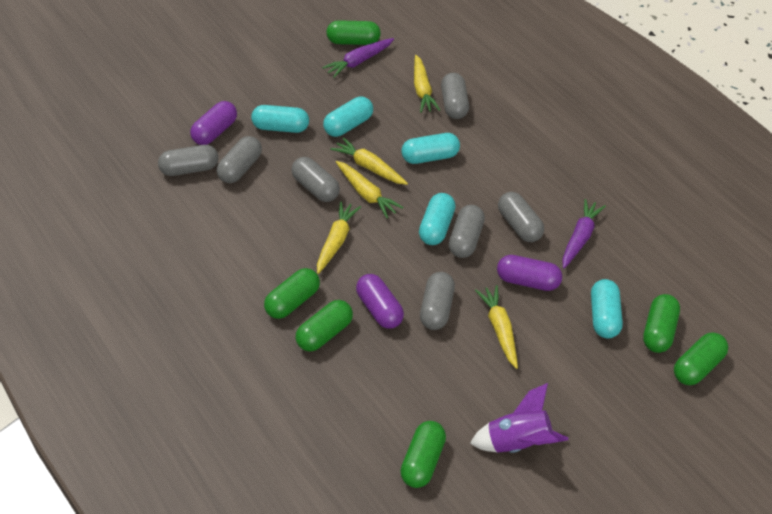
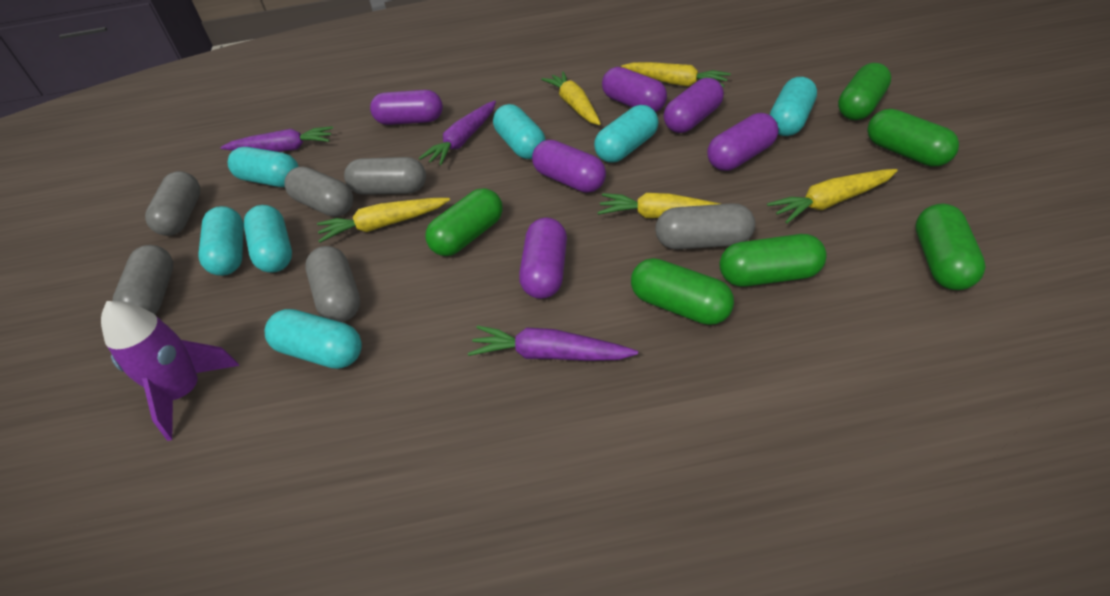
grey capsule: [158,145,219,176] [217,136,262,183] [291,157,340,202] [420,272,455,330] [441,73,469,119] [449,205,485,258] [498,192,544,242] = 7 -> [112,245,173,315] [145,171,200,236] [284,166,353,217] [305,246,360,322] [344,157,426,195] [655,203,755,249] = 6
purple capsule: [190,101,237,145] [356,274,404,329] [497,255,562,291] = 3 -> [370,90,443,125] [519,217,567,299] [532,140,606,193] [602,67,667,112] [664,78,724,133] [707,113,779,171] = 6
purple carrot: [322,38,394,78] [562,199,606,269] = 2 -> [220,126,333,152] [419,101,496,165] [468,325,638,361] = 3
turquoise capsule: [251,105,309,133] [323,97,373,137] [401,133,460,164] [419,193,456,245] [591,279,623,339] = 5 -> [198,206,244,276] [228,147,299,187] [244,205,292,273] [265,309,362,369] [493,104,545,159] [594,105,659,163] [770,77,817,136] = 7

